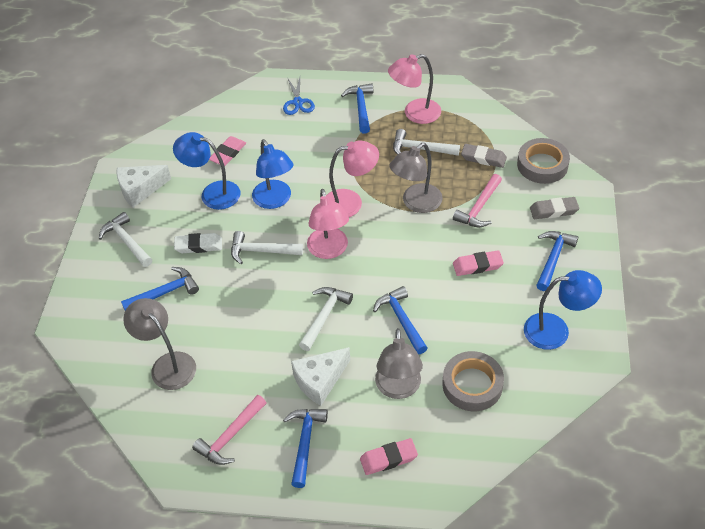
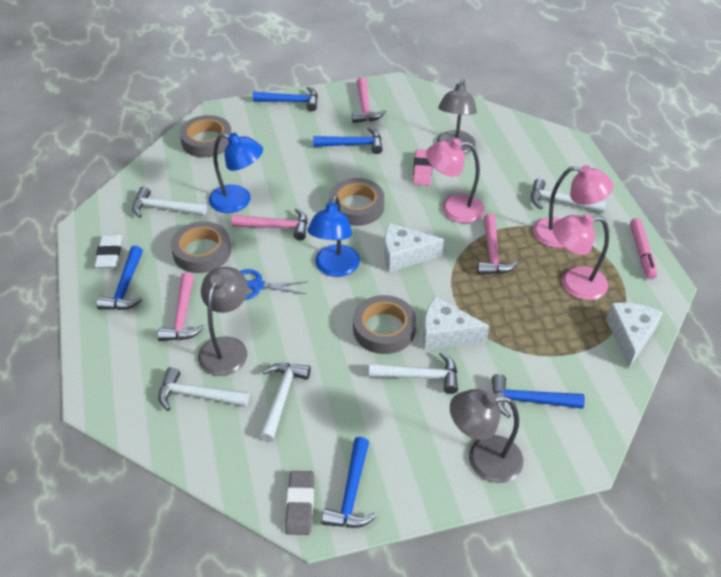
blue lamp: [173,132,240,210] [252,139,294,209] [524,270,602,350] = 3 -> [209,133,263,213] [307,196,360,277] = 2
grey eraser: [461,144,507,168] [530,197,579,219] = 2 -> [285,471,314,535] = 1
grey tape: [442,351,504,411] [517,138,570,184] = 2 -> [171,221,231,273] [180,115,232,158] [329,178,384,226] [353,295,416,354] = 4
pink eraser: [209,136,246,166] [360,438,418,475] [453,250,504,276] = 3 -> [413,149,433,186] = 1
pink hammer: [192,395,266,465] [453,174,502,227] = 2 -> [157,272,204,341] [231,208,308,240] [352,77,386,123] [477,214,519,275] = 4
pink marker: none = 0 -> [630,218,657,279] = 1
white cheese: [116,165,171,208] [291,347,350,405] = 2 -> [384,223,444,272] [423,296,489,350] [606,302,663,368] = 3
white hammer: [99,212,152,267] [231,231,303,264] [299,287,353,351] [393,129,460,156] = 4 -> [132,187,207,218] [158,367,249,411] [259,363,311,442] [369,352,458,394] [531,178,606,213] = 5

